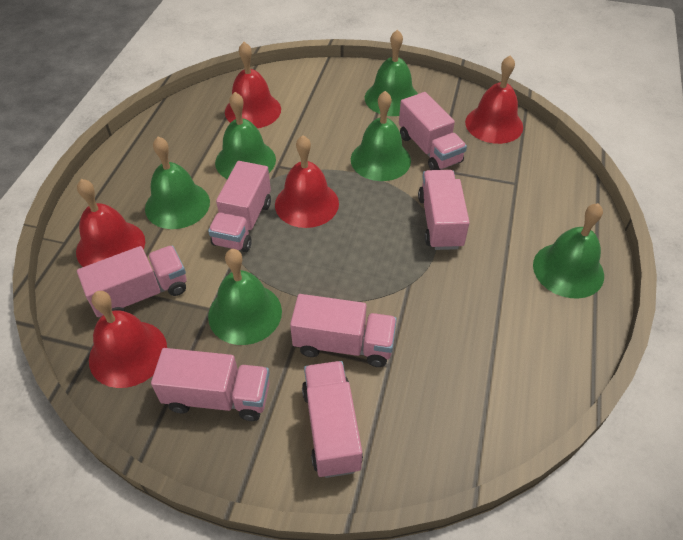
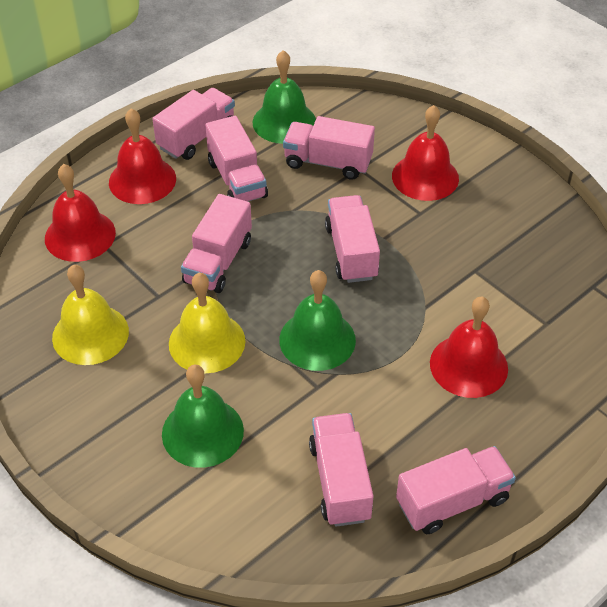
green bell: [145,137,210,229] [208,249,282,345] [215,92,276,179] [351,91,411,181] [365,30,418,116] [533,203,604,299] = 6 -> [162,364,244,468] [253,50,316,144] [279,270,356,371] = 3
red bell: [76,179,145,267] [89,291,167,388] [225,42,281,128] [275,135,339,228] [465,55,523,144] = 5 -> [45,164,116,262] [109,108,176,204] [392,105,459,201] [430,297,508,398] = 4
yellow bell: none = 0 -> [52,264,129,365] [169,273,245,373] = 2

